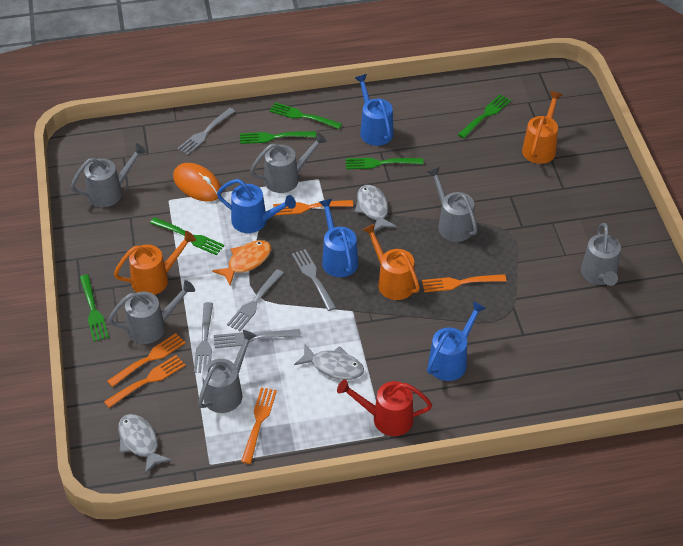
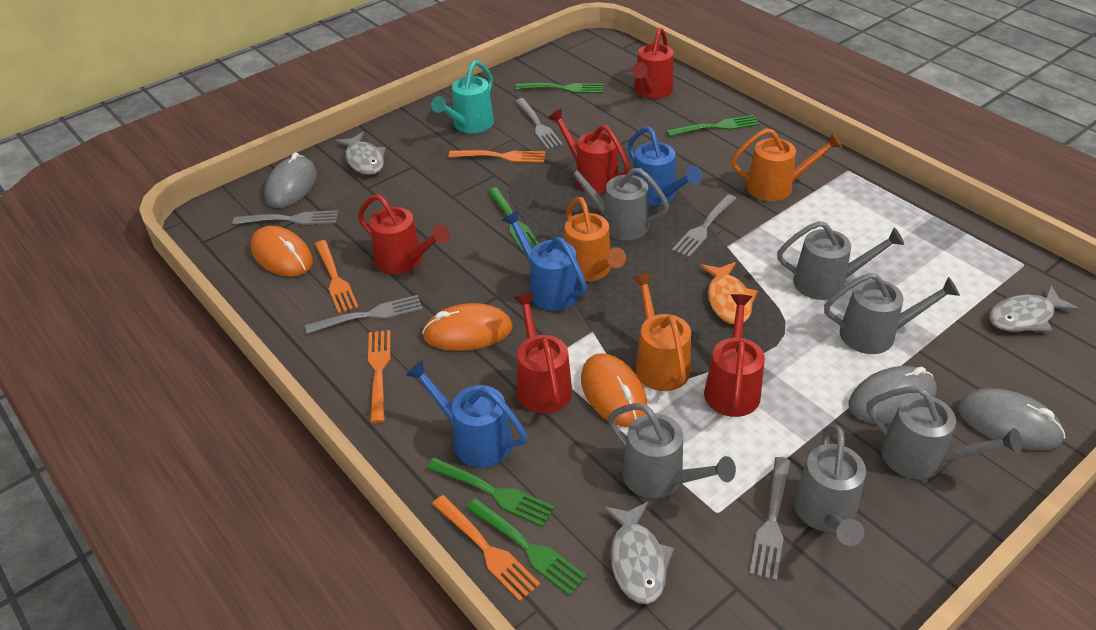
blue watering can: [217,179,296,233] [319,199,358,277] [355,74,394,146] [427,301,486,381] = 4 -> [406,360,527,467] [502,210,587,310] [628,127,702,205] = 3
green fork: [80,274,109,341] [150,217,225,255] [240,131,316,144] [269,102,342,129] [346,158,423,169] [458,94,511,138] = 6 -> [427,458,555,527] [466,498,587,596] [488,187,539,252] [515,83,603,93] [666,115,760,137] = 5
grey mouse: none = 0 -> [265,152,317,208] [849,366,937,424] [957,389,1065,451] = 3
orange fork: [104,355,185,408] [107,333,186,387] [241,387,277,464] [273,200,353,216] [422,274,506,292] = 5 -> [315,240,358,314] [368,330,391,423] [432,495,540,601] [449,150,545,163] = 4
orange mouse: [173,163,221,202] = 1 -> [251,226,313,277] [422,303,513,351] [581,353,647,427] = 3
red watering can: [337,379,432,436] = 1 -> [358,194,450,274] [513,293,572,413] [548,108,630,193] [632,27,673,99] [704,294,765,417] = 5
turquoise watering can: none = 0 -> [431,61,494,133] = 1

